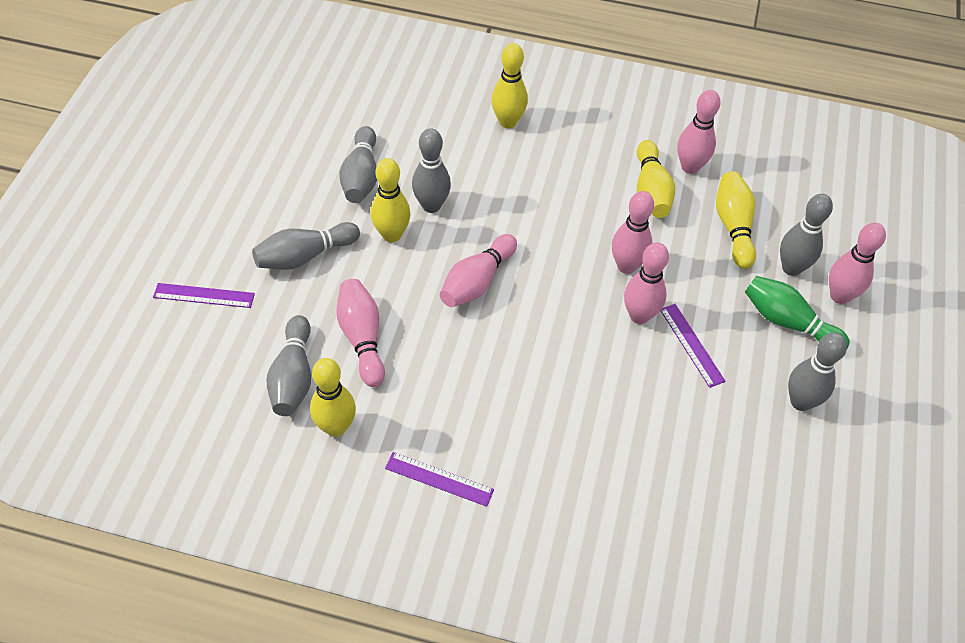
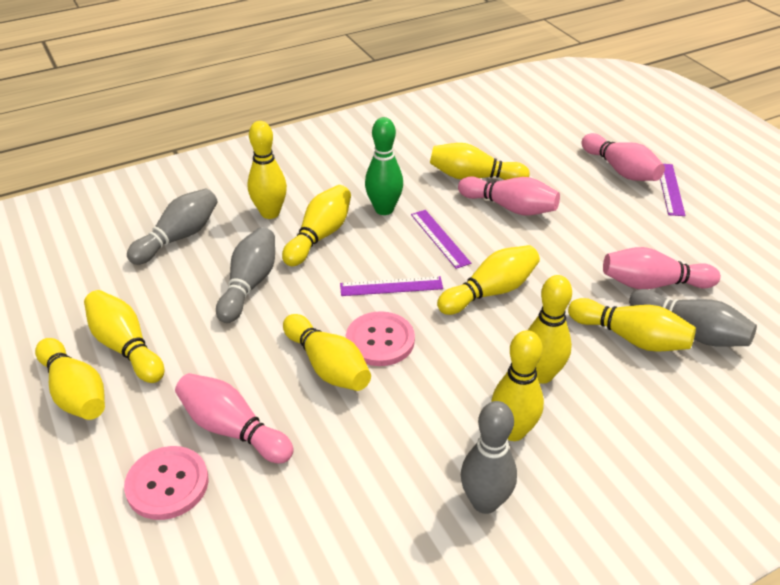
grey bowling pin: [252,222,360,270] [267,315,311,416] [339,126,377,203] [412,128,451,213] [780,194,833,276] [788,333,847,411] = 6 -> [127,188,218,265] [216,227,275,323] [461,401,517,514] [629,289,757,347] = 4
pink bowling pin: [336,279,385,387] [440,234,517,307] [612,191,654,274] [624,243,669,324] [677,90,721,174] [829,223,886,304] = 6 -> [175,373,294,463] [458,176,560,215] [582,133,665,181] [603,247,720,289] = 4
pink button: none = 0 -> [124,446,209,520] [346,311,415,366] = 2
yellow bowling pin: [310,358,356,437] [371,158,411,242] [491,43,528,128] [637,140,675,218] [716,171,756,269] = 5 -> [35,338,105,420] [84,290,164,383] [247,121,287,219] [282,185,351,266] [283,314,371,391] [430,143,529,180] [437,245,540,315] [491,330,544,441] [528,275,572,384] [568,298,696,352] = 10

